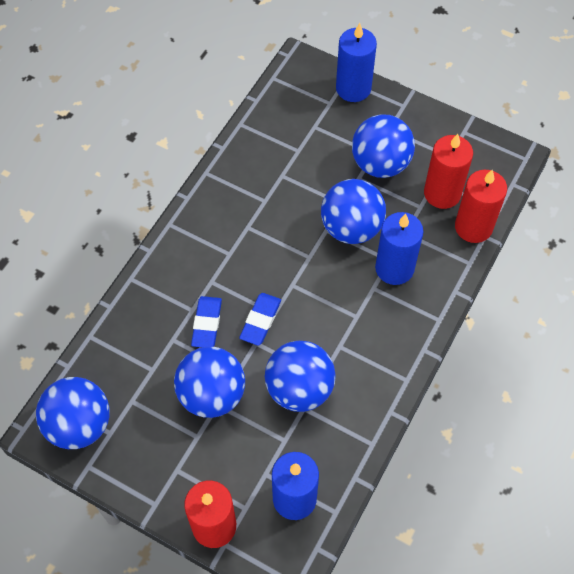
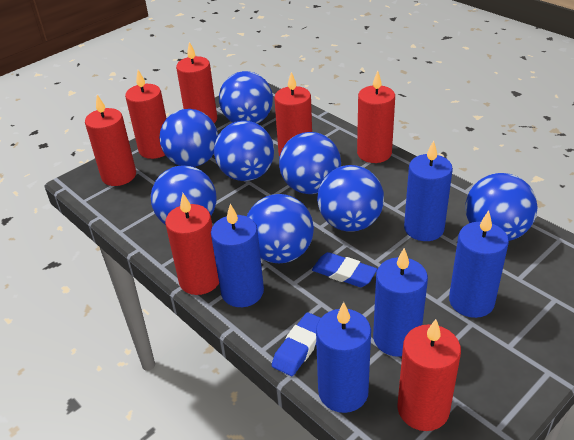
blue ball: [36,377,110,449] [174,347,245,418] [265,341,336,412] [321,179,386,244] [352,114,415,178] = 5 -> [151,165,217,225] [159,109,218,167] [214,121,274,181] [219,71,273,124] [247,194,314,263] [279,132,341,194] [317,165,384,232] [465,173,538,241] = 8
blue candle: [272,452,319,520] [336,23,377,102] [375,212,424,285] = 3 -> [211,204,264,307] [316,302,371,413] [373,248,428,357] [404,140,453,241] [449,210,509,318] = 5
red candle: [184,480,236,548] [424,134,473,209] [455,169,507,243] = 3 -> [85,95,136,186] [125,70,167,159] [165,193,219,295] [176,42,217,123] [274,72,312,156] [357,71,395,163] [397,319,461,431] = 7

